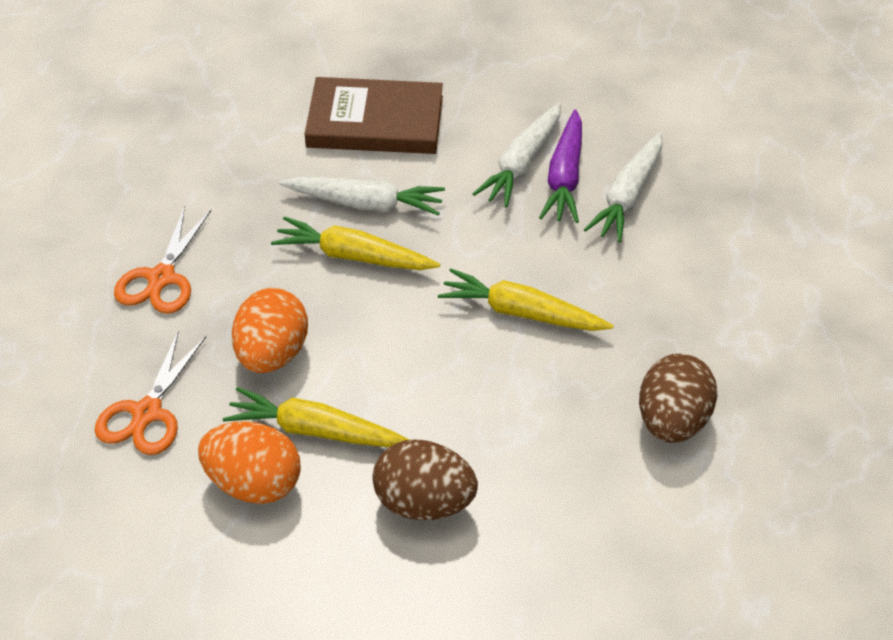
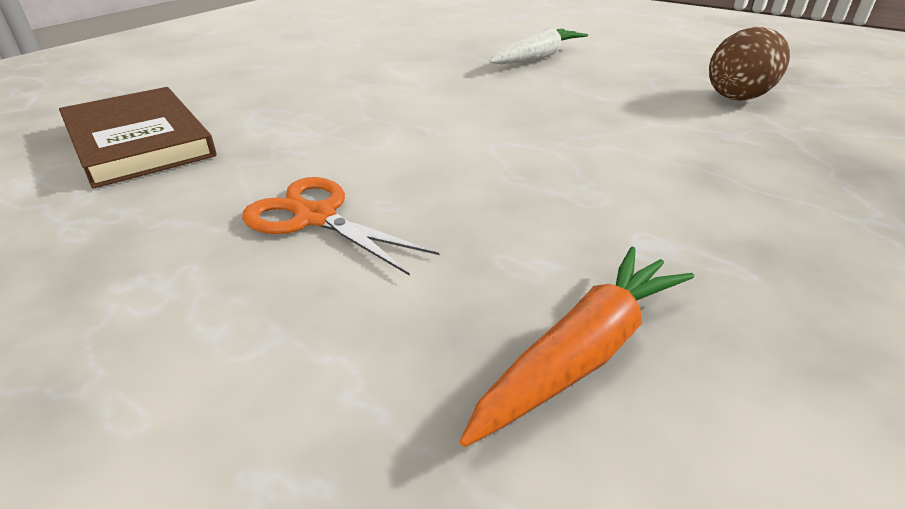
brown egg: [372,439,478,520] [639,354,717,443] = 2 -> [709,27,790,101] = 1
orange carrot: none = 0 -> [459,247,694,447] = 1
orange egg: [198,421,301,504] [232,288,308,373] = 2 -> none = 0
orange scissors: [94,330,206,455] [114,206,211,314] = 2 -> [242,177,439,276] = 1
purple carrot: [539,109,582,223] = 1 -> none = 0
white carrot: [279,177,445,216] [473,103,561,207] [584,132,663,243] = 3 -> [489,28,588,64] = 1
yellow carrot: [223,387,410,447] [271,216,440,270] [438,269,614,331] = 3 -> none = 0

